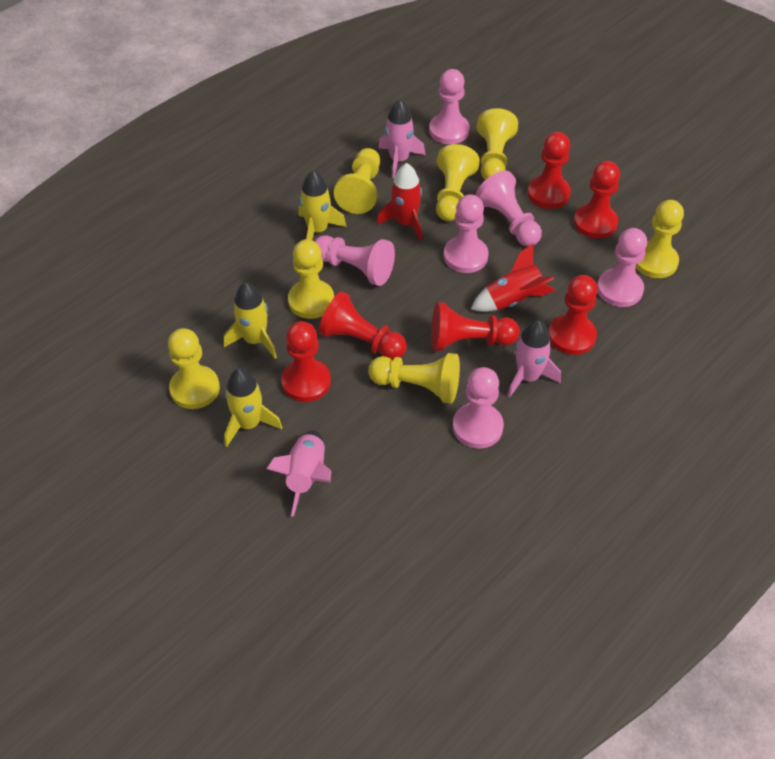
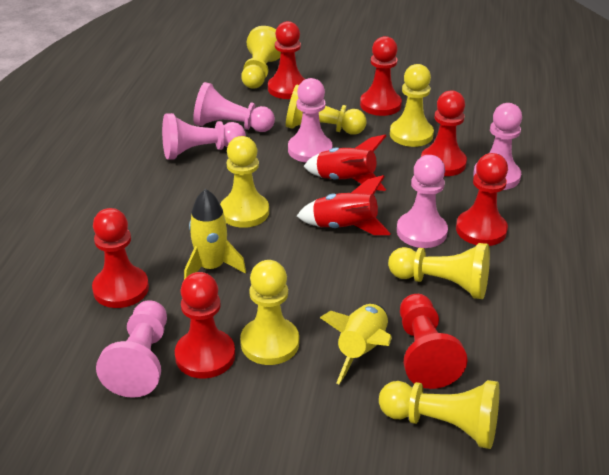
pink rocket: [266,430,331,517] [378,99,425,179] [508,320,561,398] = 3 -> none = 0
red pawn: [281,321,331,402] [319,291,407,360] [431,302,520,351] [528,132,571,209] [549,275,598,355] [574,161,620,239] = 6 -> [92,208,149,308] [175,272,235,379] [268,21,305,99] [360,36,402,116] [400,294,468,389] [421,90,467,176] [456,153,508,246] = 7
yellow rocket: [224,282,277,359] [224,368,282,447] [299,170,347,240] = 3 -> [184,189,246,280] [320,304,392,384] = 2

